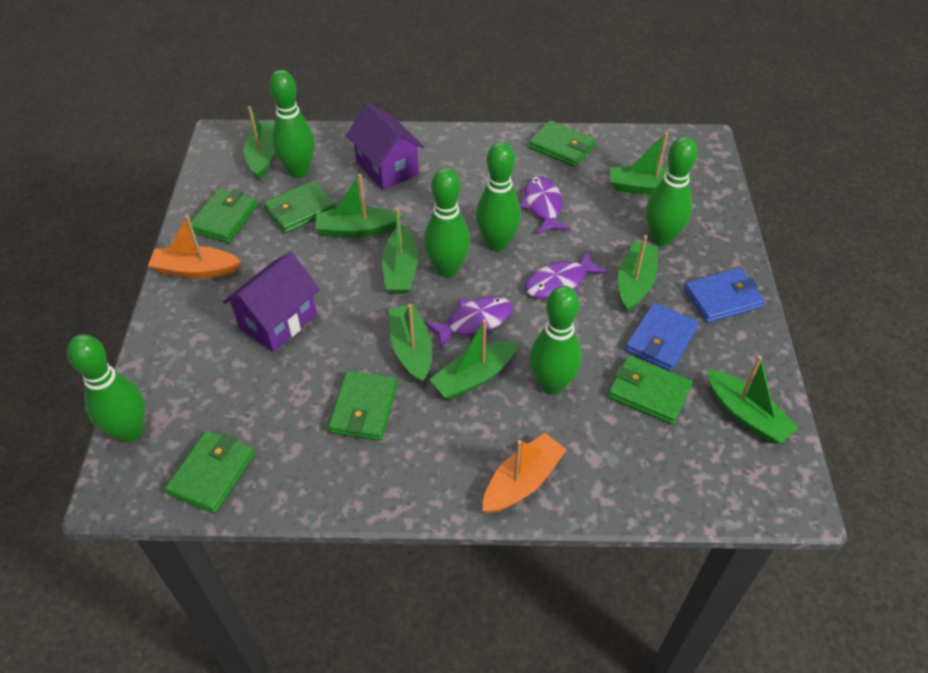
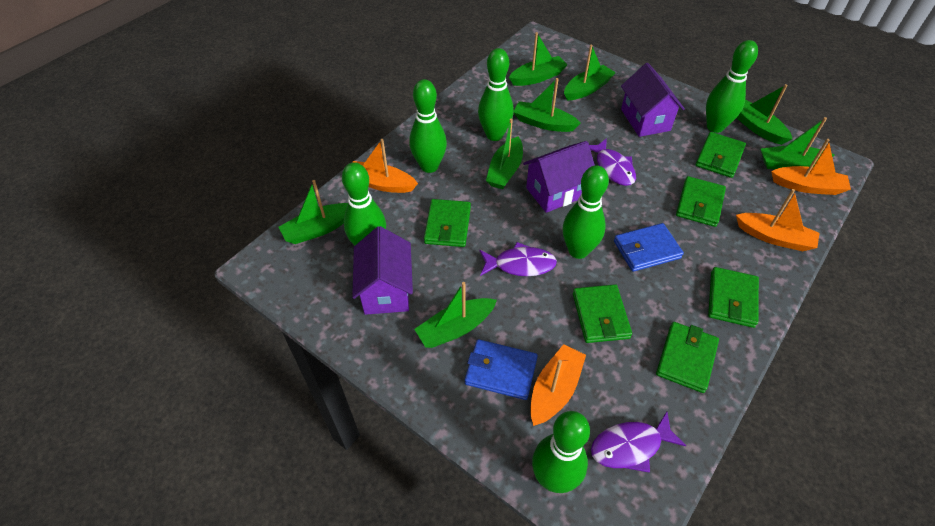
orange boat: [148,215,241,278] [483,433,567,513] = 2 -> [352,139,418,193] [530,344,586,426] [736,189,819,251] [771,139,851,195] = 4
purple house: [223,252,320,352] [346,103,424,190] = 2 -> [352,226,413,315] [523,141,595,213] [621,63,685,137] = 3

